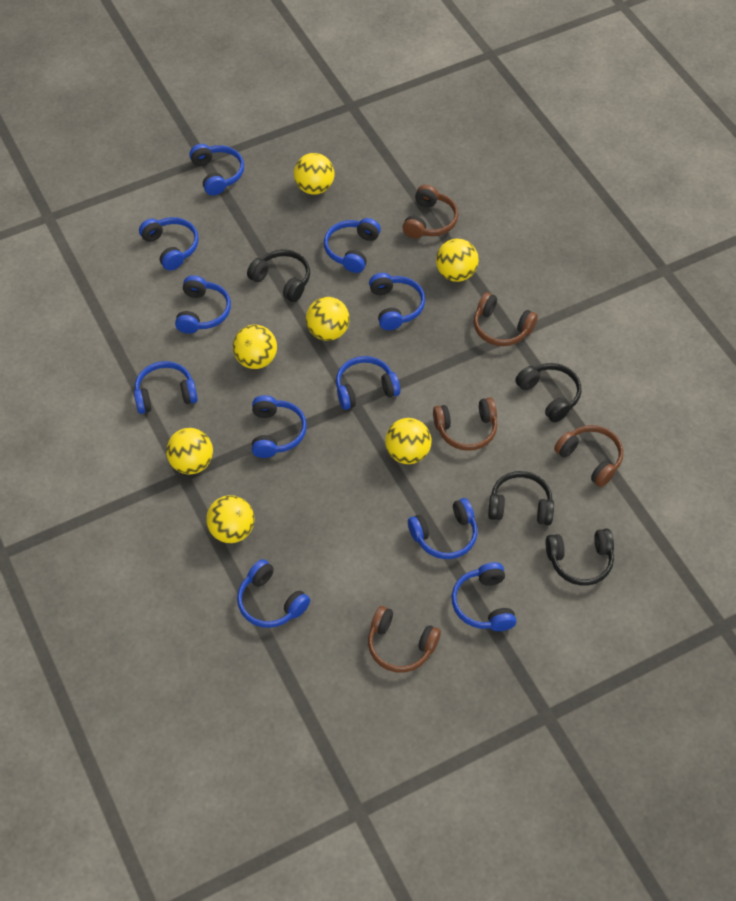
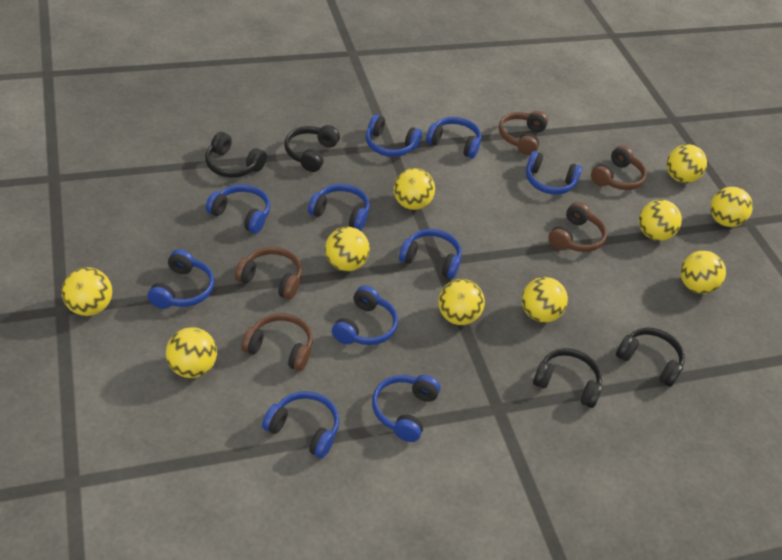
blue headphones: [134,361,198,414] [139,217,199,271] [175,275,231,334] [189,144,244,196] [237,559,310,628] [252,395,307,458] [324,218,381,273] [336,356,400,410] [369,273,425,330] [408,498,477,559] [452,562,516,631] = 11 -> [148,249,214,309] [206,184,270,234] [262,391,339,458] [308,184,370,231] [332,285,398,345] [366,114,422,157] [372,375,440,442] [399,229,462,279] [426,117,481,158] [526,151,582,195] = 10
yellow ball: [166,428,213,474] [206,495,254,543] [233,325,277,369] [294,153,334,195] [306,297,350,341] [385,418,431,464] [436,239,479,282] = 7 -> [62,267,112,316] [166,327,217,378] [325,227,370,271] [394,168,435,210] [438,279,485,325] [522,277,568,323] [639,200,682,241] [667,144,707,183] [680,251,726,294] [710,187,753,227] = 10

